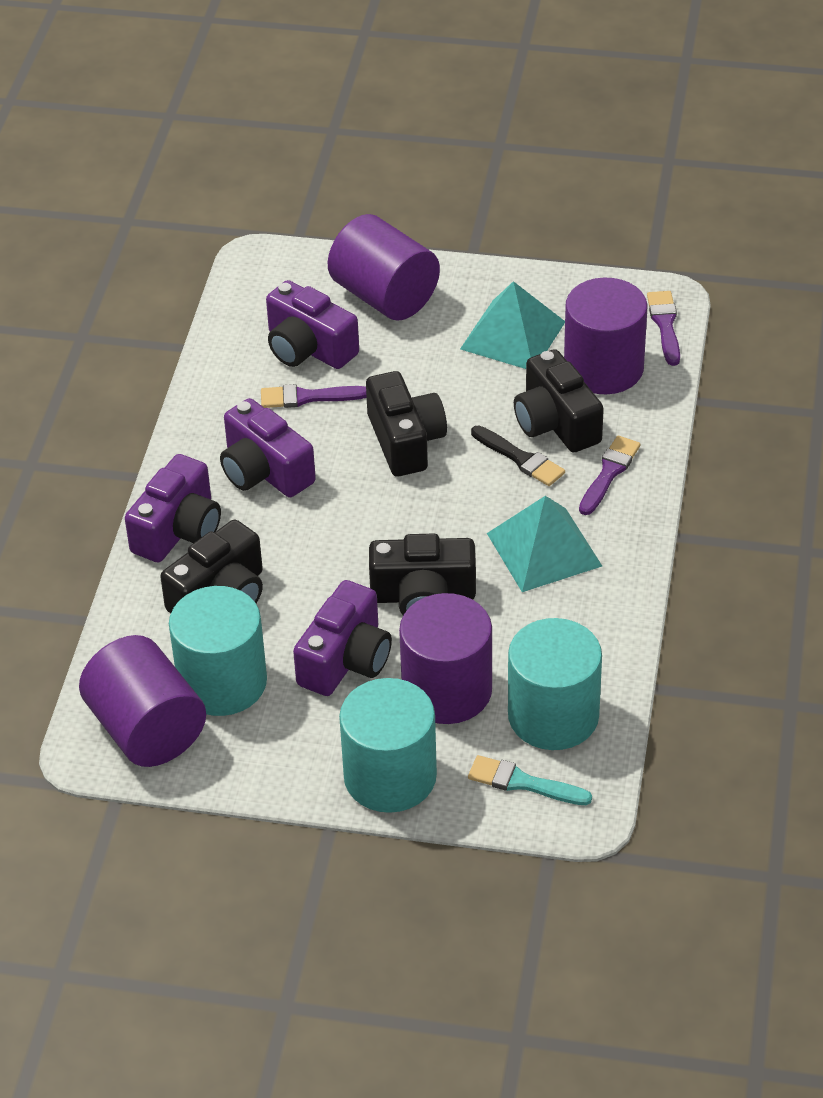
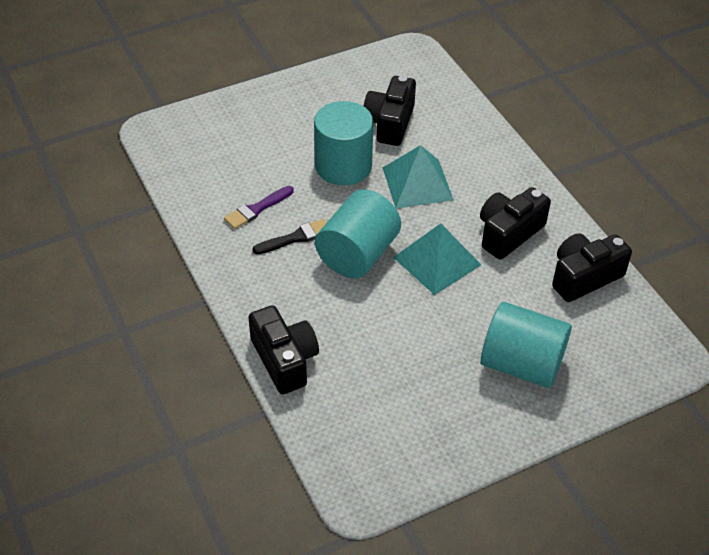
purple brush: [261,384,367,408] [579,436,640,515] [647,291,680,366] = 3 -> [224,186,294,229] = 1
purple camera: [125,454,221,563] [220,398,316,497] [266,280,359,369] [293,580,392,696] = 4 -> none = 0
purple cylinder: [79,635,206,767] [328,214,440,321] [399,593,492,724] [564,278,648,394] = 4 -> none = 0
turquoise brush: [468,755,592,805] = 1 -> none = 0

